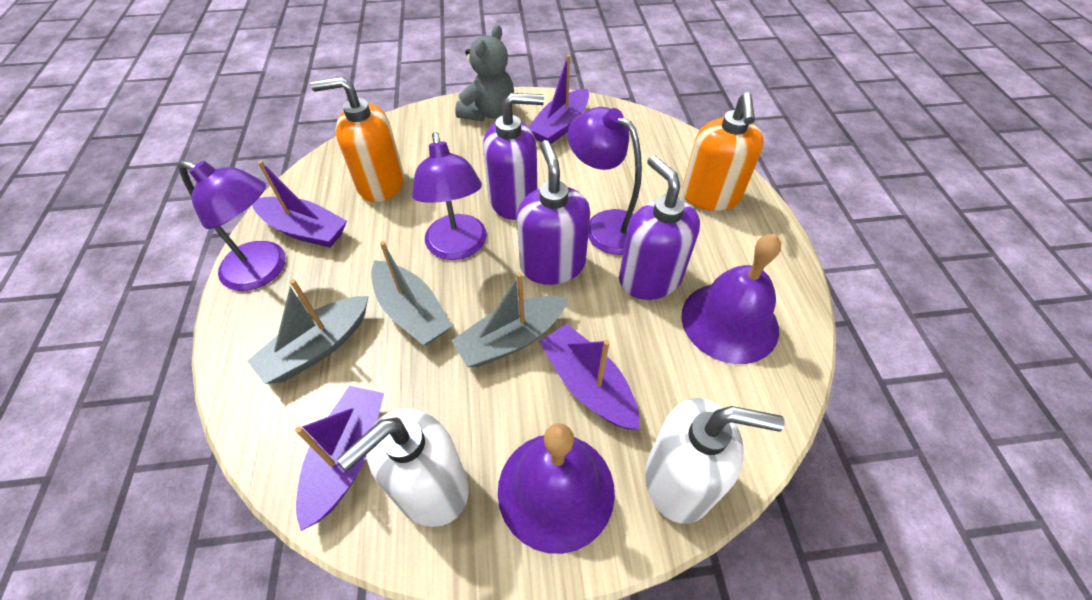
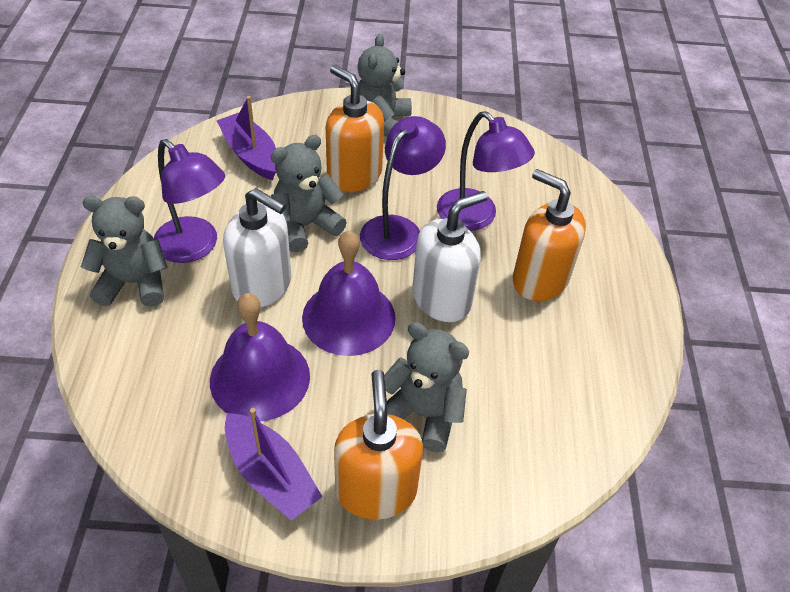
grey boat: [247,279,369,384] [371,241,452,345] [451,272,568,367] = 3 -> none = 0
grey teddy bear: [455,25,514,121] = 1 -> [81,196,168,307] [271,135,347,253] [358,34,412,137] [384,322,469,452] = 4
orange soap dispenser: [311,77,404,202] [682,92,764,211] = 2 -> [326,65,384,192] [334,370,423,520] [513,169,586,301] = 3
purple boat: [252,161,347,247] [295,386,384,531] [529,55,589,144] [539,324,640,430] = 4 -> [217,96,276,180] [225,408,323,520] = 2
purple soap dispenser: [483,93,544,220] [517,140,590,285] [619,155,700,300] = 3 -> none = 0

